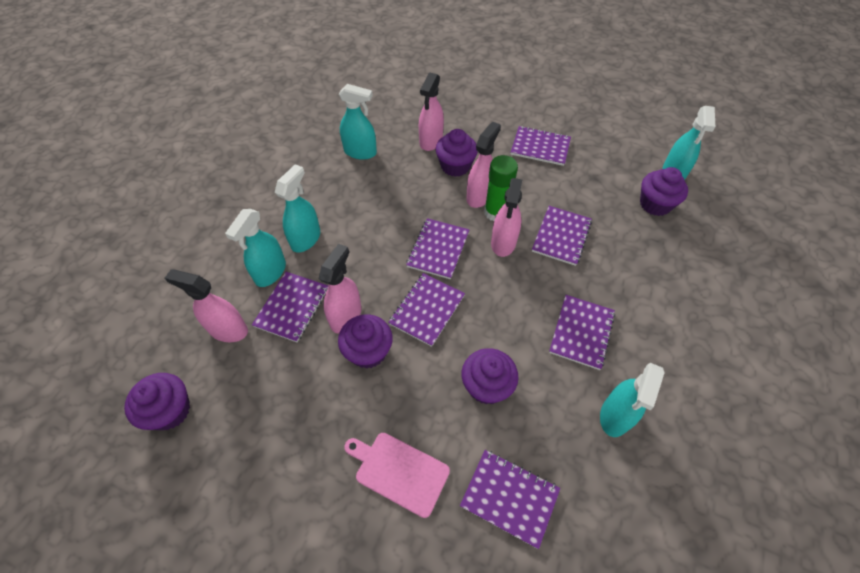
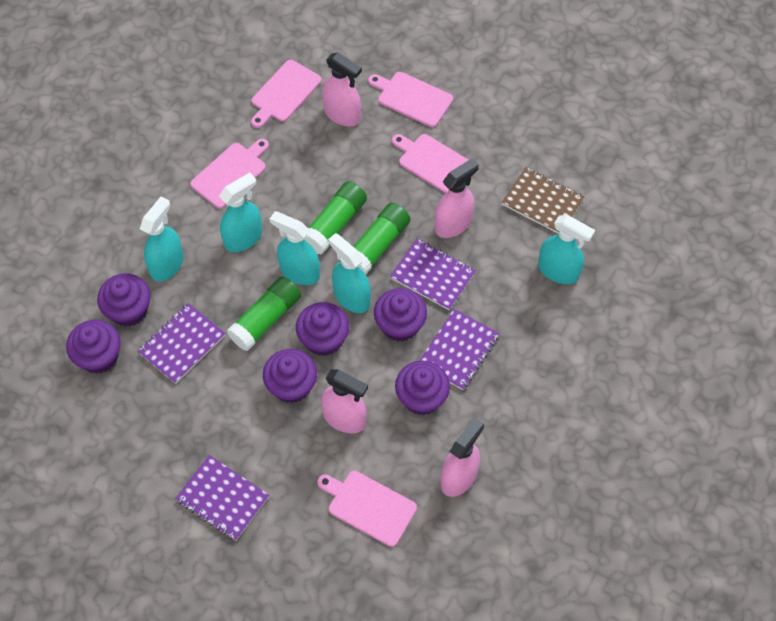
brown notebook: none = 0 -> [502,167,585,234] = 1
green glue stick: [484,155,518,221] = 1 -> [227,276,301,351] [304,181,367,255] [353,203,411,275] = 3
pink cutting board: [344,433,450,518] = 1 -> [190,139,269,209] [251,60,322,128] [317,471,417,547] [368,72,453,127] [392,134,468,194] = 5
pink spray bottle: [165,269,248,342] [318,244,361,334] [419,73,444,151] [466,121,501,208] [491,178,522,257] = 5 -> [321,369,368,433] [322,52,362,126] [435,158,479,238] [441,418,484,497] = 4
purple cupcake: [124,373,190,430] [338,314,393,369] [436,129,478,177] [462,348,519,404] [640,167,688,216] = 5 -> [66,320,121,374] [97,273,151,327] [263,349,317,403] [296,302,349,356] [374,288,427,342] [395,360,450,415] = 6
purple notebook: [252,272,328,342] [388,273,465,347] [406,218,469,279] [460,450,560,549] [511,126,571,166] [532,206,592,266] [549,295,615,370] = 7 -> [138,303,226,384] [175,455,269,541] [390,239,476,310] [419,309,499,390] = 4

